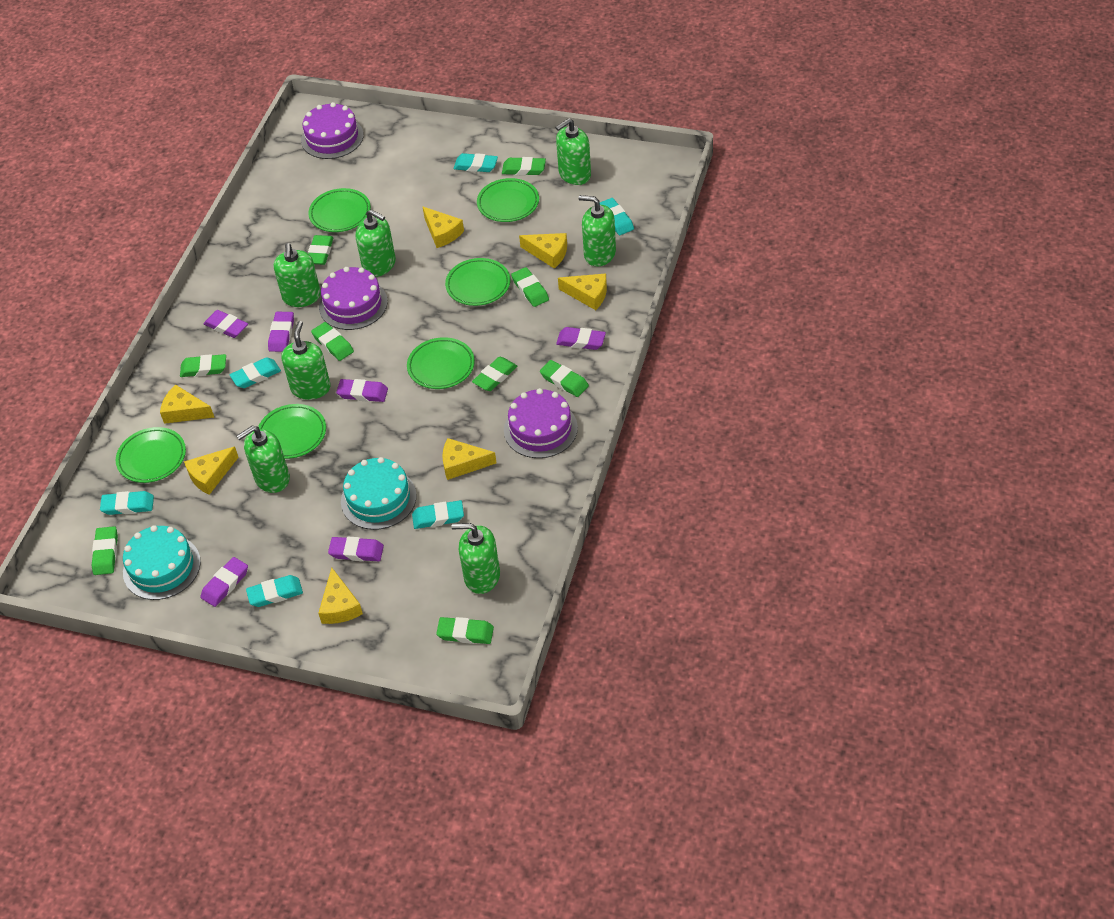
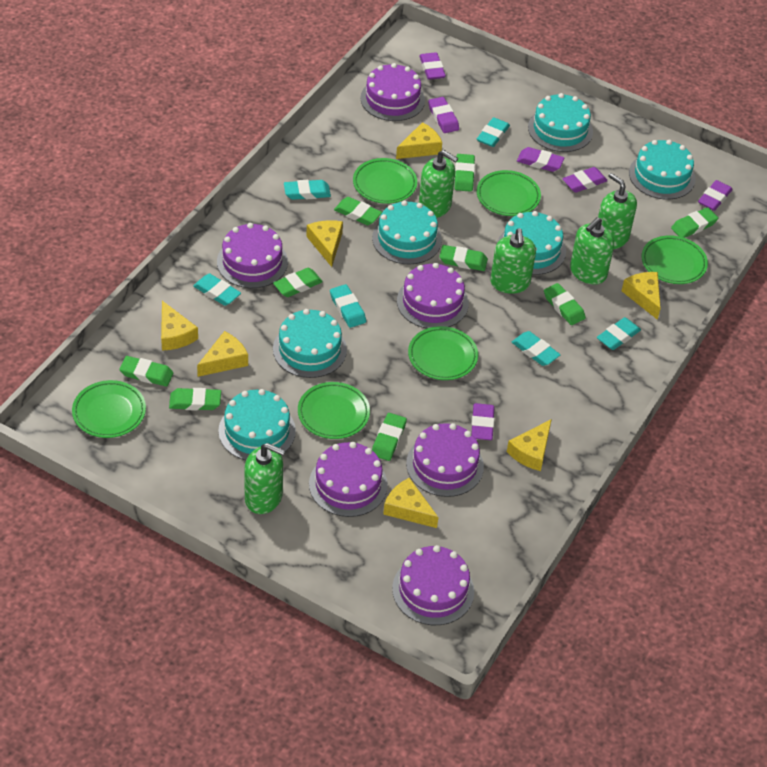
green soap dispenser: [237,426,290,493] [274,243,321,307] [281,321,331,400] [356,209,396,277] [452,523,500,594] [555,118,591,185] [579,195,616,267] = 7 -> [244,443,285,514] [419,150,458,218] [490,228,536,294] [570,217,614,285] [598,173,637,249] = 5
purple cake: [301,102,364,159] [319,267,388,330] [504,388,578,458] = 3 -> [217,223,288,288] [309,442,388,517] [360,63,425,121] [392,545,474,625] [397,263,469,329] [406,423,484,497] = 6
turquoise cake: [123,525,201,600] [341,457,417,530] = 2 -> [218,389,296,460] [273,309,347,378] [372,200,442,264] [497,211,566,275] [528,93,593,152] [629,140,695,200] = 6

